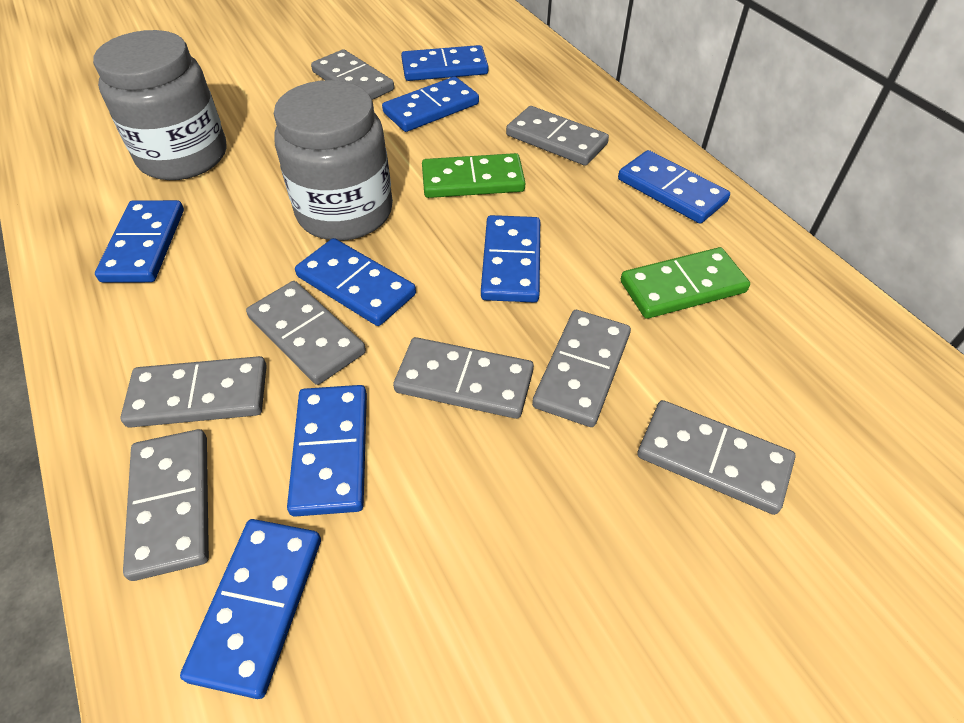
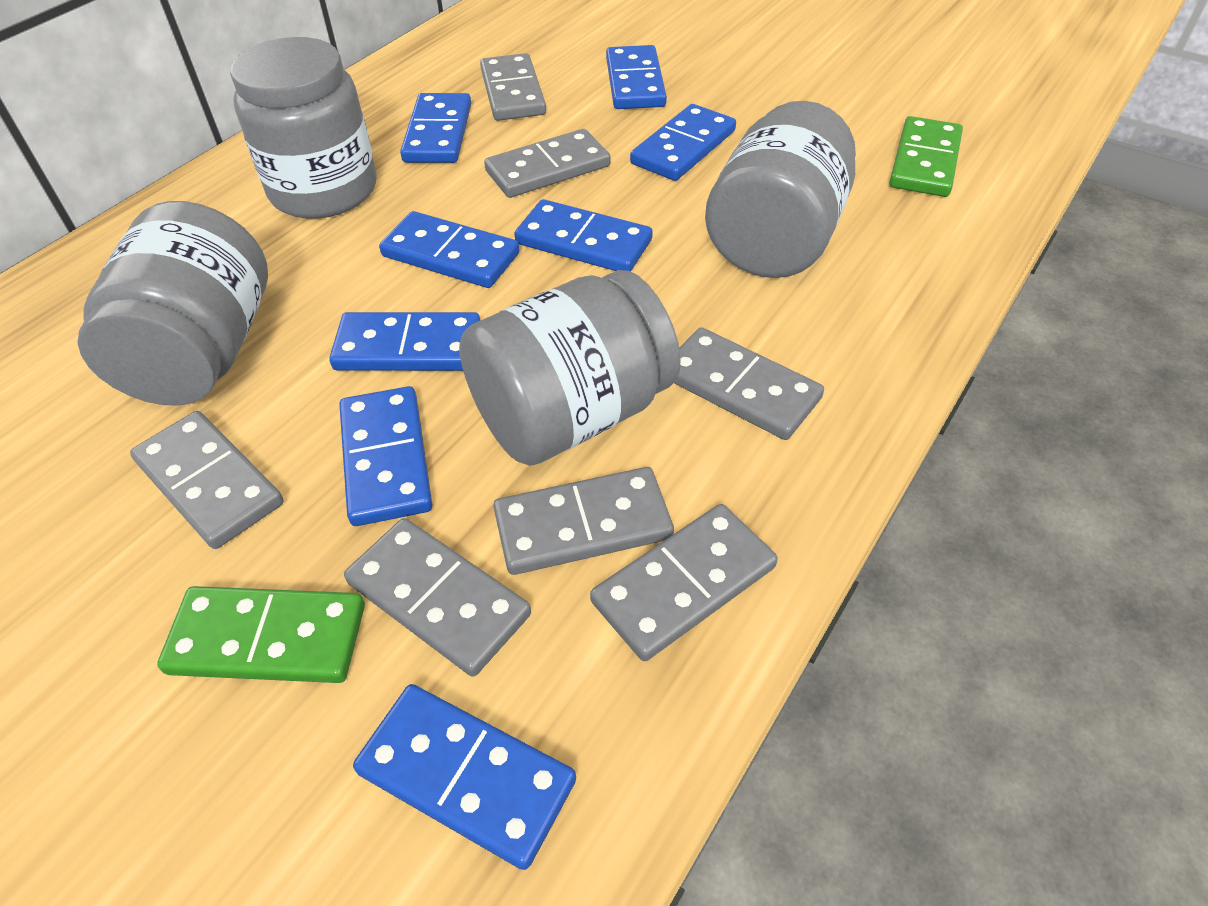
grey domino: [121,356,267,428] [123,429,209,581] [246,281,366,385] [311,49,394,100] [393,337,534,419] [506,106,609,166] [532,310,631,427] [637,400,795,515] = 8 -> [130,411,284,549] [344,518,531,677] [480,53,546,121] [484,129,611,198] [493,467,674,575] [590,504,778,661] [674,327,824,440] = 7
grey jar: [93,30,227,180] [274,80,393,241] = 2 -> [78,201,268,406] [230,37,376,219] [459,270,681,466] [705,101,856,278] = 4

